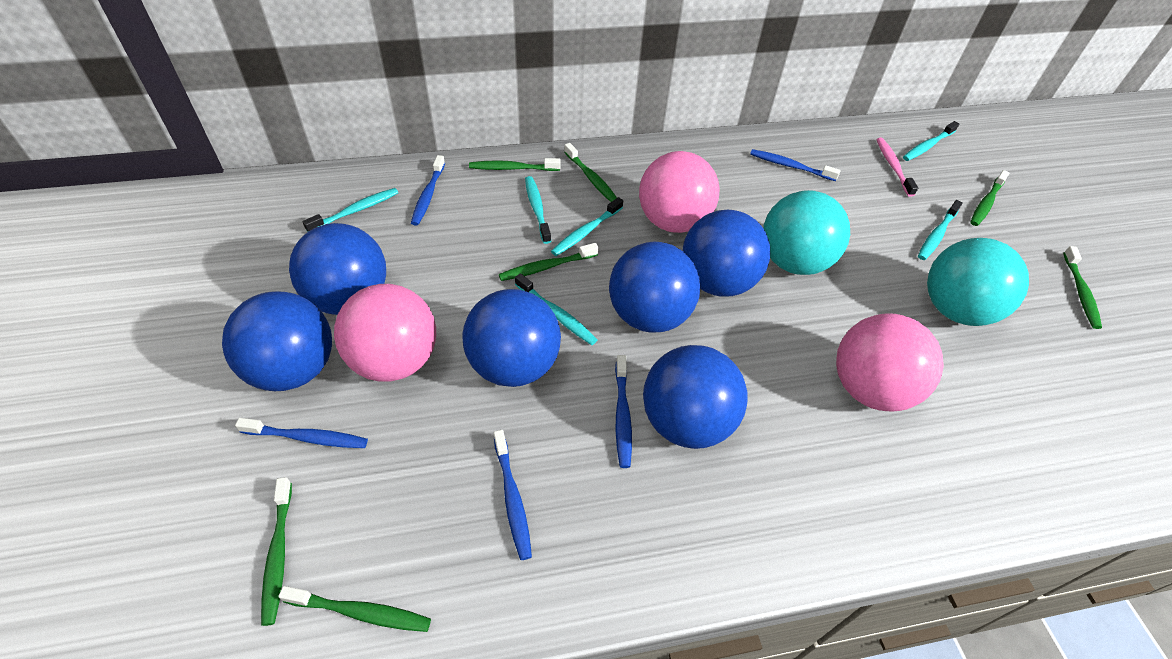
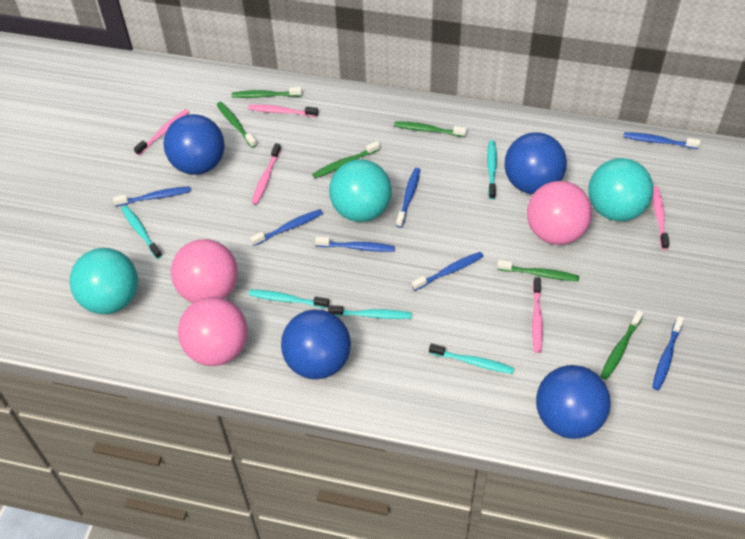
blue ball: [222,291,332,391] [289,223,386,315] [462,289,561,387] [609,241,700,333] [643,345,747,449] [682,210,770,297] = 6 -> [164,114,225,175] [281,310,351,379] [504,132,567,194] [536,365,611,439] = 4
blue toothbrush: [235,418,368,448] [411,155,445,226] [494,430,532,560] [615,355,632,468] [750,149,841,181] = 5 -> [113,186,191,206] [250,209,323,246] [315,236,395,252] [396,168,420,228] [412,252,484,290] [624,132,701,149] [652,316,684,390] = 7
green toothbrush: [261,477,292,626] [278,586,431,632] [469,158,561,171] [499,243,599,281] [564,143,617,202] [971,170,1009,226] [1063,246,1102,329] = 7 -> [217,102,257,148] [232,87,302,98] [312,141,380,178] [394,121,467,137] [497,260,579,281] [600,310,644,380] = 6
pink toothbrush: [876,138,918,197] = 1 -> [134,109,189,155] [248,104,318,117] [252,143,281,205] [532,277,543,353] [652,186,670,250] = 5
turquoise ball: [763,190,850,275] [927,238,1029,326] = 2 -> [70,248,138,314] [329,159,392,222] [588,158,653,221] = 3
turquoise toothbrush: [302,188,398,232] [515,273,598,345] [525,176,551,244] [551,197,623,256] [903,121,959,161] [918,200,963,260] = 6 -> [121,205,162,259] [248,290,329,308] [328,305,412,319] [429,344,514,374] [487,140,497,199] = 5

